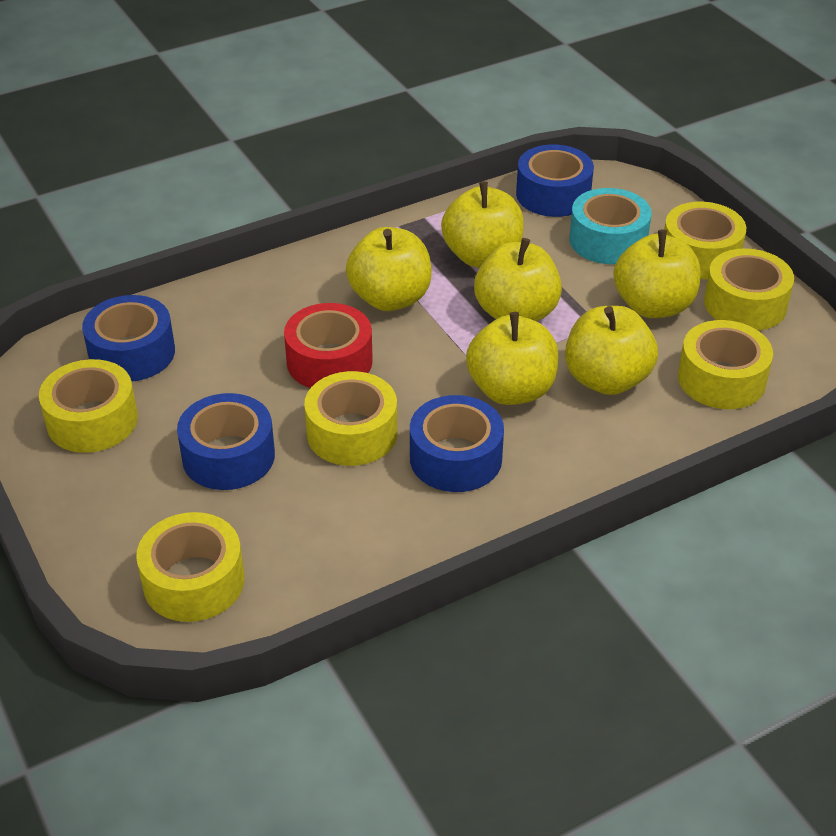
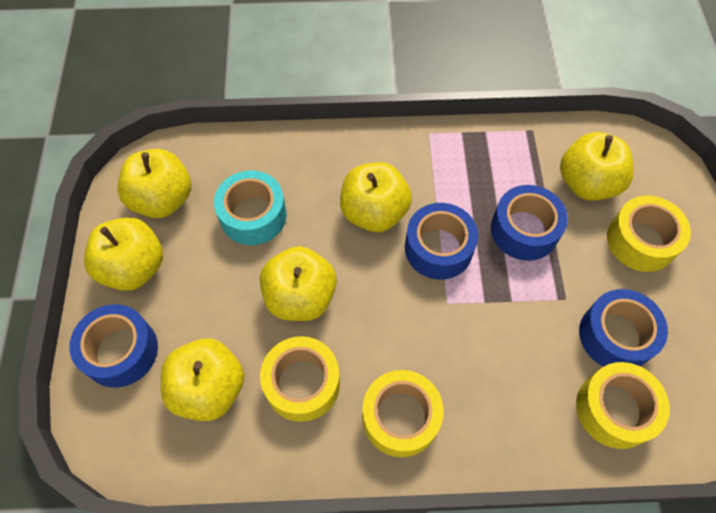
red tape: [284,303,373,388] = 1 -> none = 0
yellow tape: [39,359,138,453] [136,512,244,622] [304,371,397,466] [664,202,746,279] [678,320,773,409] [704,248,794,330] = 6 -> [260,336,340,422] [362,370,444,457] [576,362,670,449] [607,196,691,272] = 4

